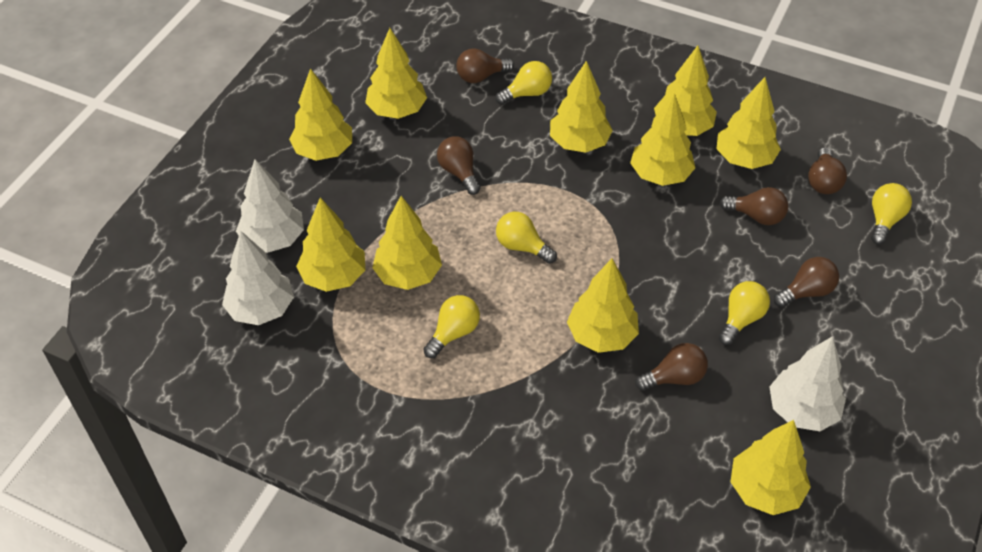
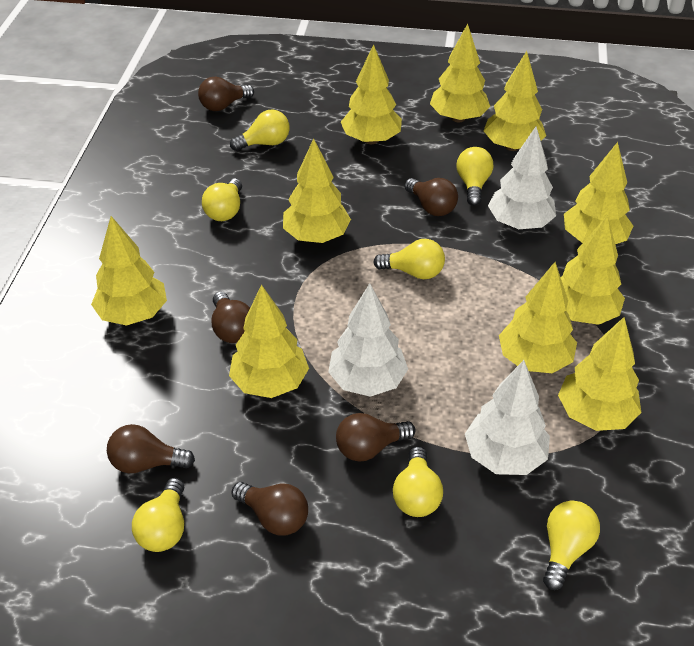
yellow light bulb: [423,295,480,358] [495,61,552,105] [496,212,557,264] [719,281,770,345] [871,183,912,245] = 5 -> [132,478,184,552] [202,178,242,221] [230,109,290,151] [373,239,445,279] [393,446,443,517] [456,147,493,206] [543,500,600,590] = 7

